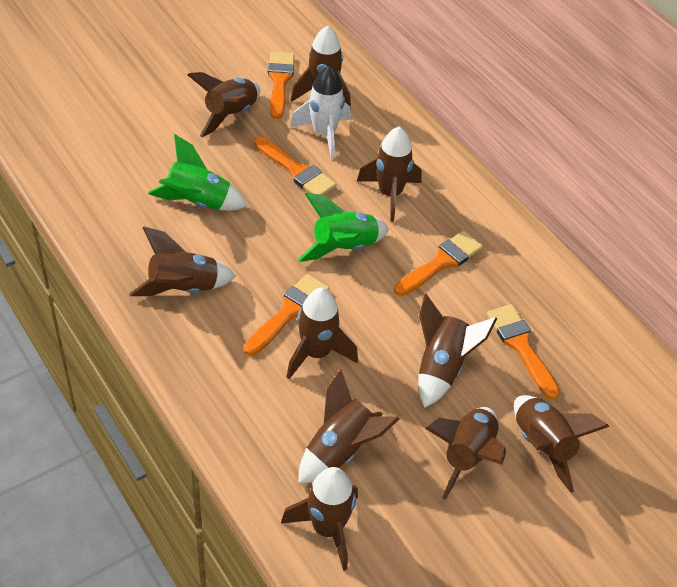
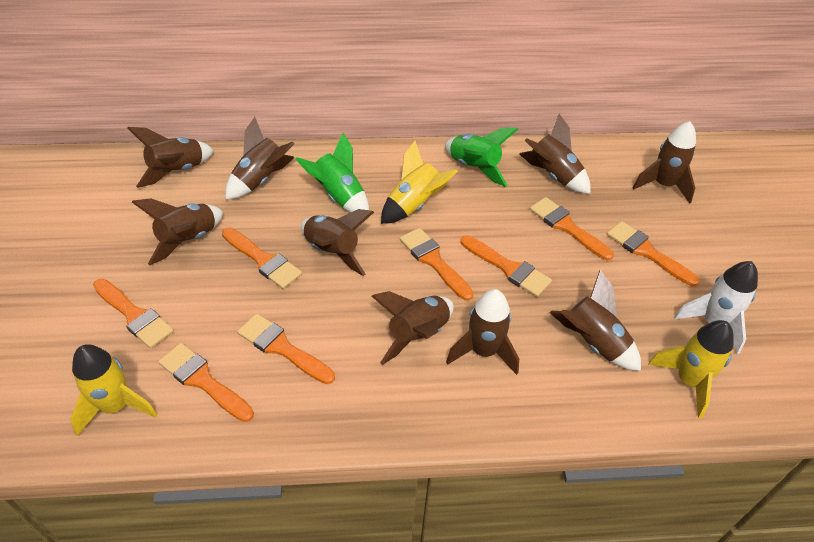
brown rocket: [129,226,236,296] [188,72,260,137] [281,467,358,571] [287,288,358,379] [290,26,351,110] [299,369,400,484] [357,126,422,222] [419,294,497,408] [425,407,506,500] [514,395,609,493] = 10 -> [127,127,214,188] [132,198,223,265] [225,117,295,200] [301,209,374,276] [372,291,454,365] [446,289,519,375] [519,114,591,194] [549,270,641,371] [633,121,696,204] = 9
orange brush: [244,274,329,355] [254,136,336,195] [268,52,295,119] [394,231,483,296] [487,304,560,400] = 5 -> [93,279,174,348] [158,343,254,422] [222,228,302,289] [237,313,335,384] [400,228,474,301] [460,235,552,297] [530,197,614,260] [607,221,700,287] = 8
yellow rocket: none = 0 -> [70,344,157,436] [381,141,458,224] [648,320,734,418] = 3

